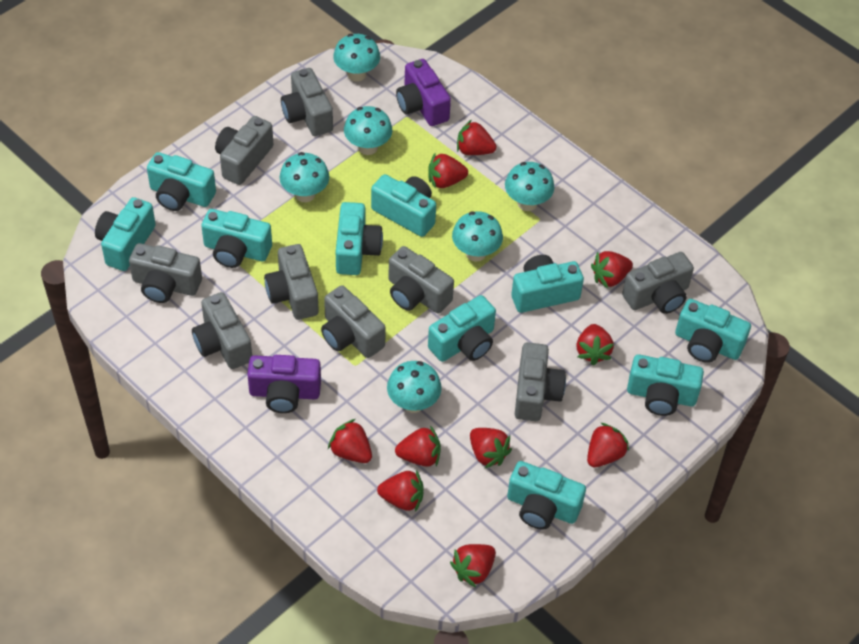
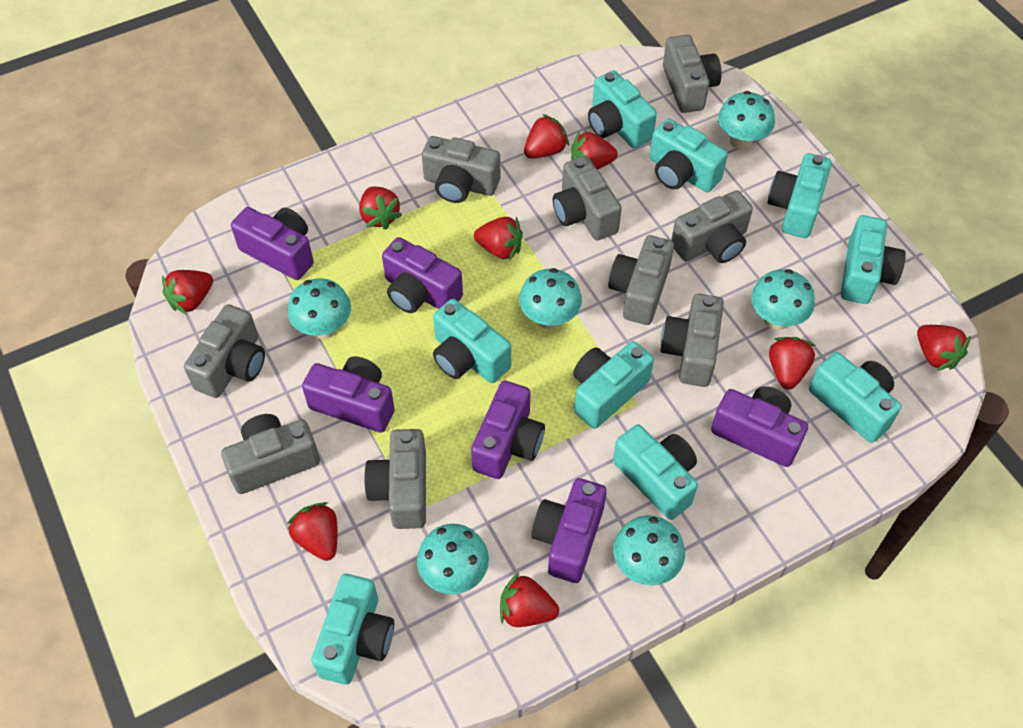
purple camera: [247,355,321,413] [396,59,451,126] = 2 -> [231,207,314,280] [302,356,395,433] [382,237,463,313] [471,381,545,479] [531,478,607,583] [711,386,808,467] = 6
red strawberry: [328,419,372,463] [377,470,424,512] [395,426,441,467] [428,153,468,189] [450,544,496,587] [457,119,497,155] [470,428,512,468] [576,324,614,365] [587,423,629,467] [591,251,633,289] = 10 -> [162,270,213,314] [287,502,338,561] [359,187,402,230] [474,217,523,261] [500,573,559,627] [524,114,569,158] [571,131,618,169] [769,337,816,389] [917,325,971,371] = 9
turquoise camera: [95,197,156,271] [147,152,216,211] [201,209,272,268] [336,202,383,275] [371,174,436,237] [428,295,496,362] [507,461,586,529] [511,255,584,313] [627,354,704,416] [675,299,751,363] = 10 -> [311,574,394,685] [433,299,511,383] [573,341,654,429] [588,70,657,148] [613,424,698,520] [650,119,728,192] [768,153,832,238] [809,352,902,443] [841,215,906,304] = 9

